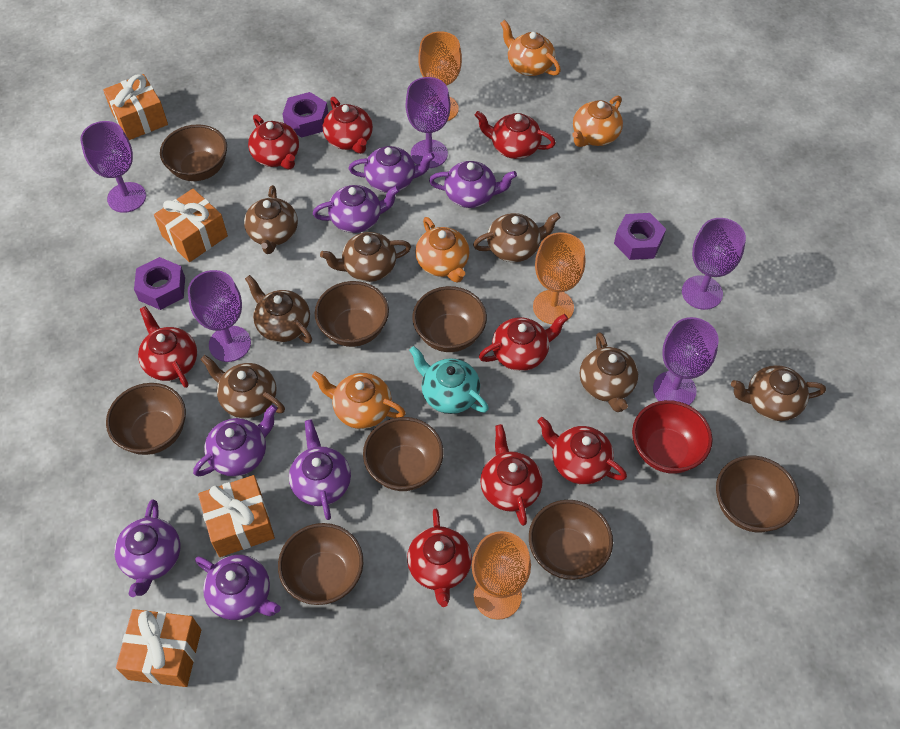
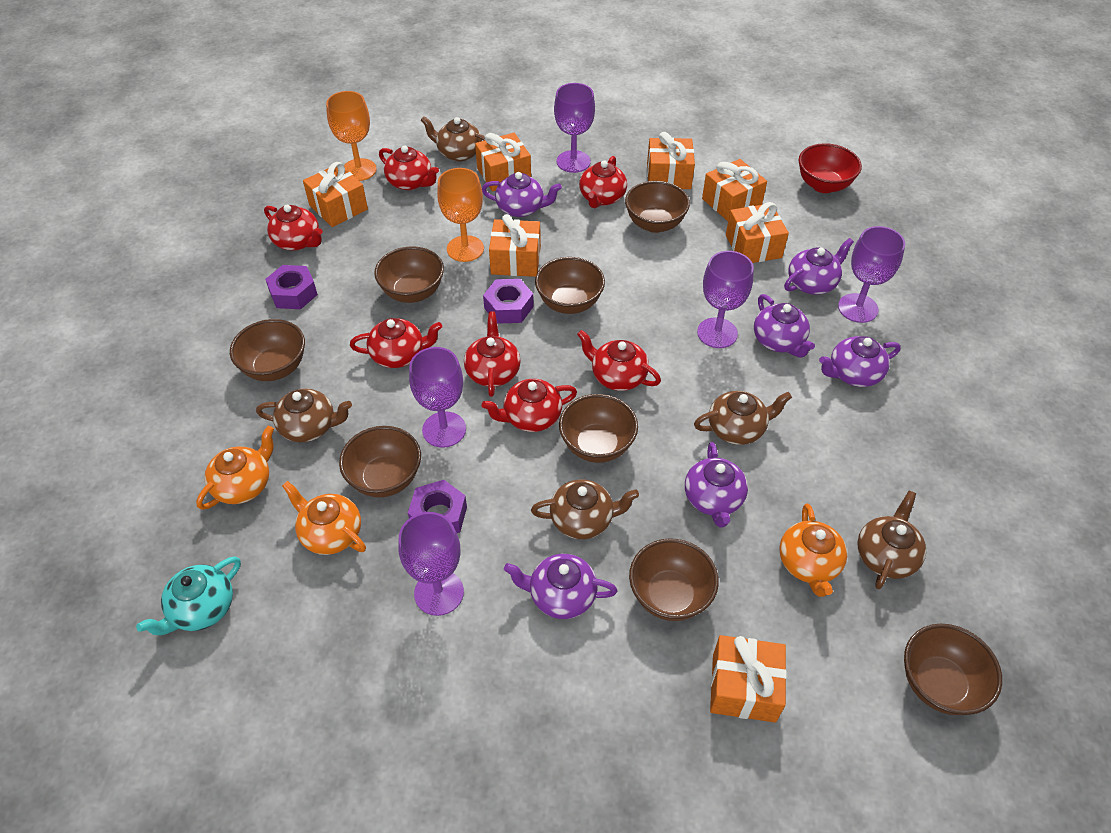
brown teapot: [200,355,285,418] [244,185,298,254] [245,275,312,343] [320,232,411,282] [473,213,561,262] [580,332,638,412] [731,365,826,421] = 7 -> [256,388,352,442] [421,116,485,161] [531,479,639,539] [694,391,792,445] [857,491,926,589] = 5
orange gift: [103,74,168,140] [116,609,201,687] [154,189,228,262] [198,475,275,557] = 4 -> [303,162,368,227] [475,133,531,192] [489,214,541,277] [647,132,695,189] [702,159,767,221] [710,635,787,723] [726,202,789,263] = 7
orange goblet: [418,31,462,121] [472,531,531,620] [533,232,585,324] = 3 -> [326,91,377,181] [437,168,484,262] = 2
orange teapot: [312,371,406,429] [415,217,470,283] [500,20,561,76] [572,96,623,147] = 4 -> [196,426,274,510] [282,481,366,555] [779,503,847,597] = 3
purple teapot: [114,500,181,597] [193,405,277,477] [195,555,281,620] [289,419,351,520] [313,185,400,233] [349,146,435,193] [429,161,517,208] = 7 -> [482,172,562,217] [504,554,617,619] [685,442,748,527] [754,294,815,358] [784,238,854,295] [819,336,901,387] = 6
red teapot: [138,306,197,388] [248,114,299,170] [323,97,373,154] [407,509,472,607] [474,111,556,159] [479,314,568,371] [480,424,542,526] [537,417,627,485] = 8 -> [264,205,323,250] [350,318,442,368] [379,145,439,190] [464,311,521,397] [482,379,577,432] [577,330,661,391] [579,156,627,208] = 7

